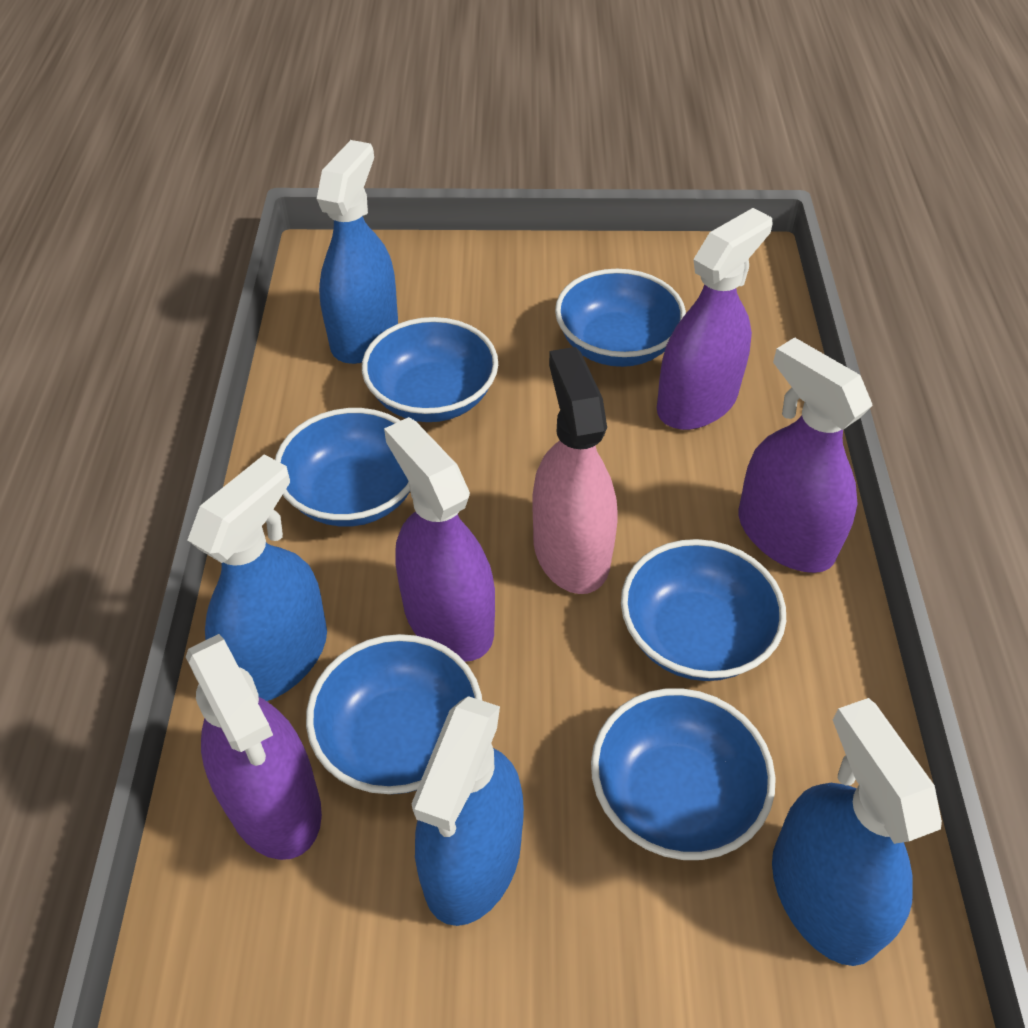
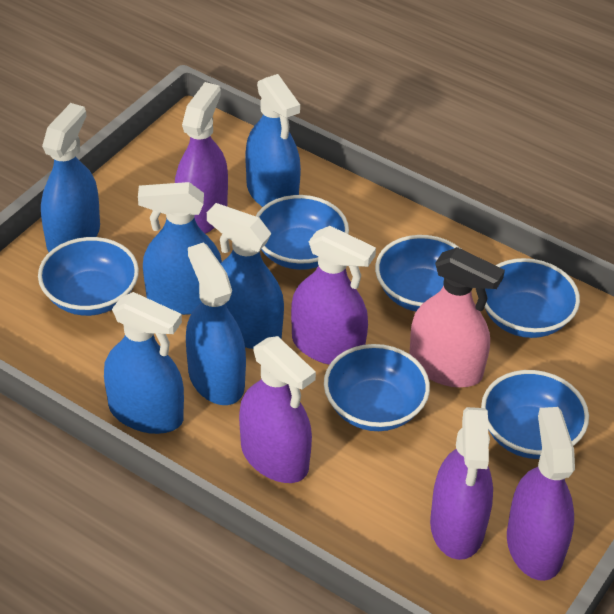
blue spray bottle: [188,454,327,701] [317,140,398,364] [412,696,524,926] [772,698,942,966] = 4 -> [41,103,100,252] [104,292,184,434] [138,182,222,315] [186,242,246,405] [207,203,284,349] [245,74,301,207] = 6
purple spray bottle: [186,634,322,860] [384,417,495,662] [657,208,772,430] [739,337,873,573] = 4 -> [175,82,228,234] [239,336,316,483] [291,226,376,365] [430,407,493,560] [507,407,575,581] = 5

